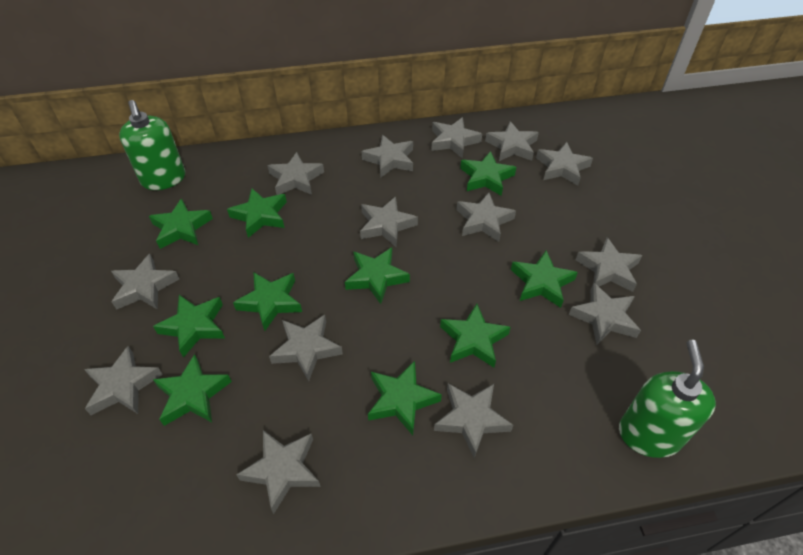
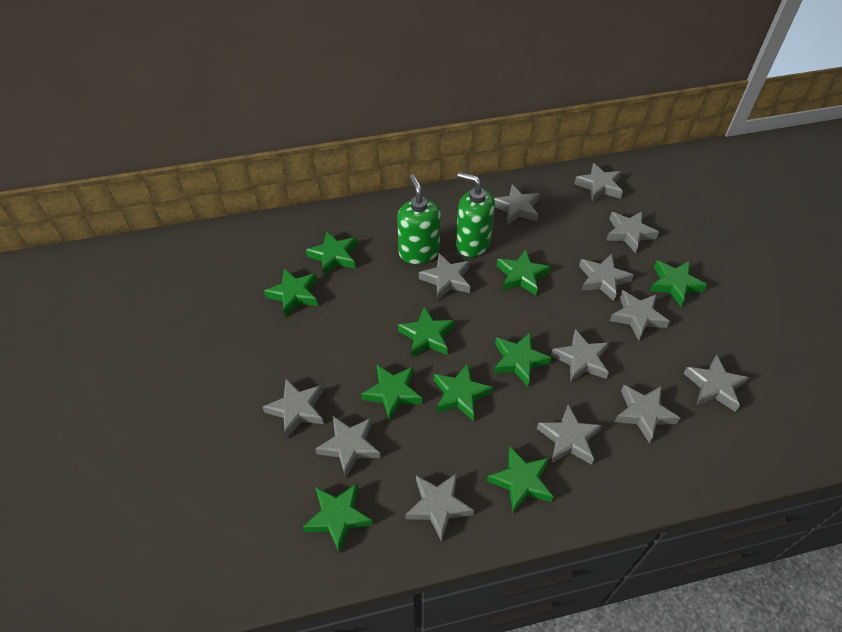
grey star: [84,346,163,415] [111,254,179,310] [236,430,321,514] [267,152,324,195] [269,315,343,381] [360,196,418,247] [362,135,413,177] [431,117,482,158] [434,383,513,458] [456,193,516,242] [485,121,539,161] [536,142,593,186] [569,283,641,345] [576,237,643,292] = 14 -> [263,379,324,438] [315,416,381,478] [405,473,474,542] [419,253,470,300] [494,184,540,225] [537,404,602,465] [551,329,609,383] [574,163,623,202] [579,254,634,301] [606,211,659,253] [610,290,670,340] [614,385,680,443] [683,355,749,412] = 13

